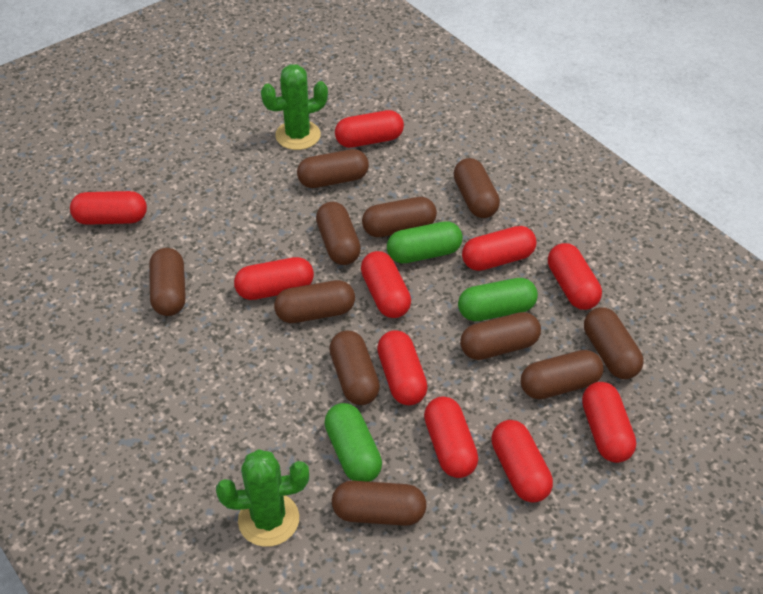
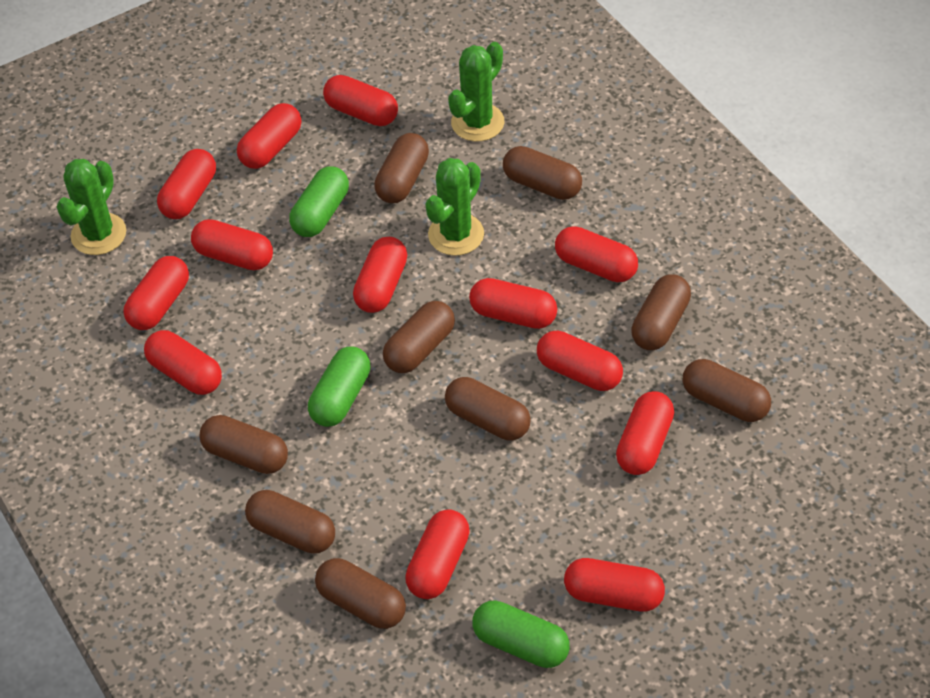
brown capsule: [149,248,186,316] [274,280,355,323] [297,149,369,188] [316,202,361,265] [329,330,380,405] [332,481,427,526] [362,197,437,237] [453,158,500,218] [460,312,541,360] [521,350,603,399] [584,307,643,379] = 11 -> [199,415,288,474] [245,490,335,554] [315,558,406,629] [374,133,429,203] [383,301,455,373] [445,377,531,440] [503,146,582,200] [631,274,691,350] [683,359,771,422] = 9
green cactus: [216,449,309,547] [261,64,328,150] = 2 -> [57,159,126,255] [426,158,484,256] [448,42,504,142] = 3
red capsule: [70,191,147,225] [234,257,314,300] [335,110,404,148] [361,251,411,318] [377,330,428,405] [424,396,478,478] [462,226,536,271] [491,420,553,503] [548,243,602,310] [582,382,636,463] = 10 -> [123,256,189,330] [144,330,222,395] [157,149,216,219] [191,219,273,270] [237,103,301,169] [323,75,398,126] [353,237,407,313] [405,509,470,599] [469,278,557,329] [537,330,623,391] [555,226,638,282] [564,558,665,612] [616,391,674,475] = 13

